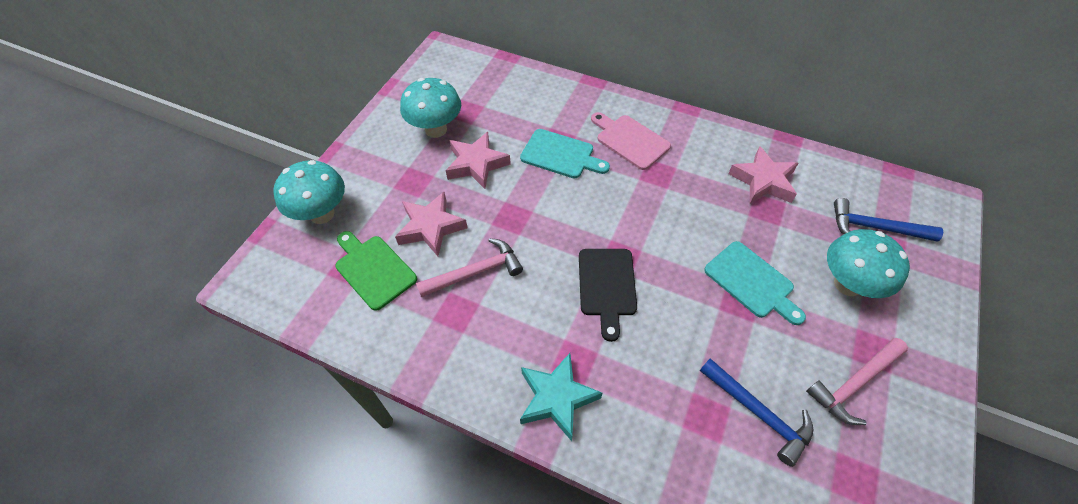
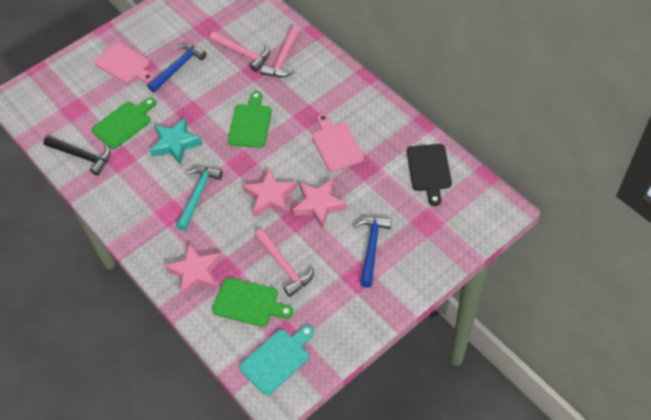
black hammer: none = 0 -> [44,136,111,176] = 1
green cutting board: [335,231,417,311] = 1 -> [92,98,156,149] [212,277,294,327] [228,91,272,148] = 3
pink cutting board: [591,112,671,170] = 1 -> [94,42,154,83] [312,113,364,172] = 2
pink hammer: [416,238,523,298] [806,338,908,425] = 2 -> [209,32,270,72] [255,229,314,297] [261,25,300,78] = 3
turquoise cutting board: [520,129,610,178] [704,241,806,325] = 2 -> [239,325,314,395] = 1
turquoise hammer: none = 0 -> [176,167,223,231] = 1
turquoise mushroom: [273,160,345,224] [400,78,461,138] [827,229,910,298] = 3 -> none = 0

